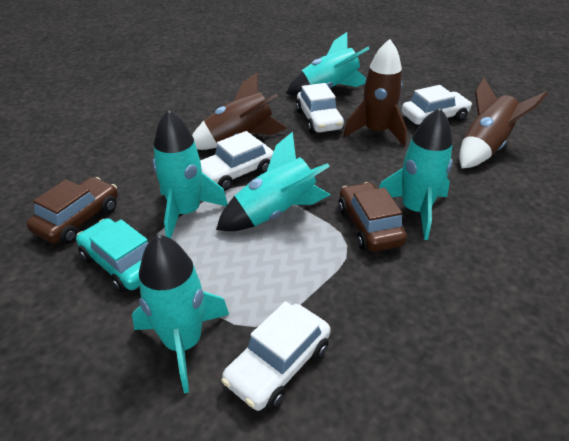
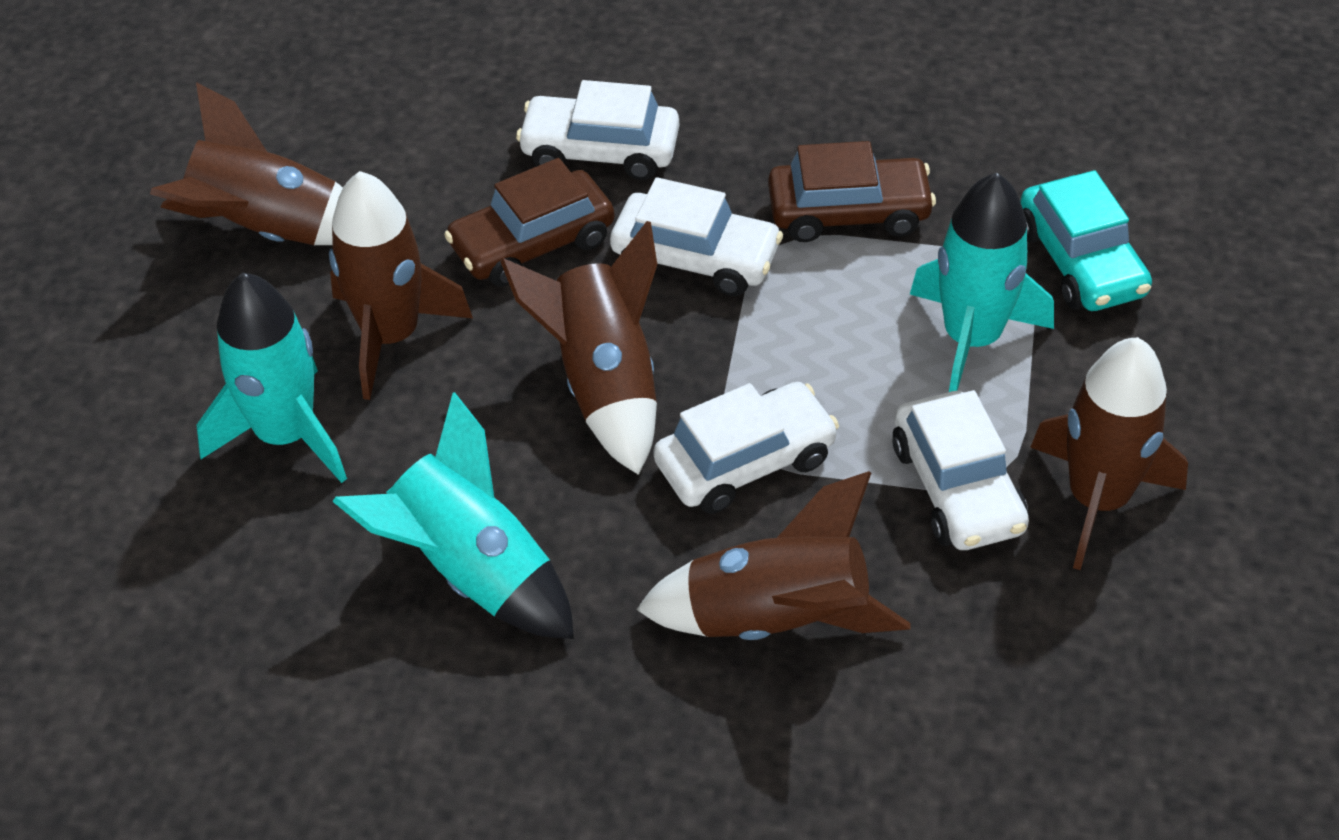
brown rocket: [192,73,287,150] [343,39,407,146] [459,77,548,168] = 3 -> [150,82,343,245] [329,171,473,400] [500,221,657,475] [636,471,911,640] [1030,337,1188,570] = 5
turquoise rocket: [132,234,229,393] [152,110,228,238] [216,132,330,231] [286,32,369,96] [379,108,453,240] = 5 -> [197,273,347,483] [332,392,574,639] [910,172,1054,392] = 3

